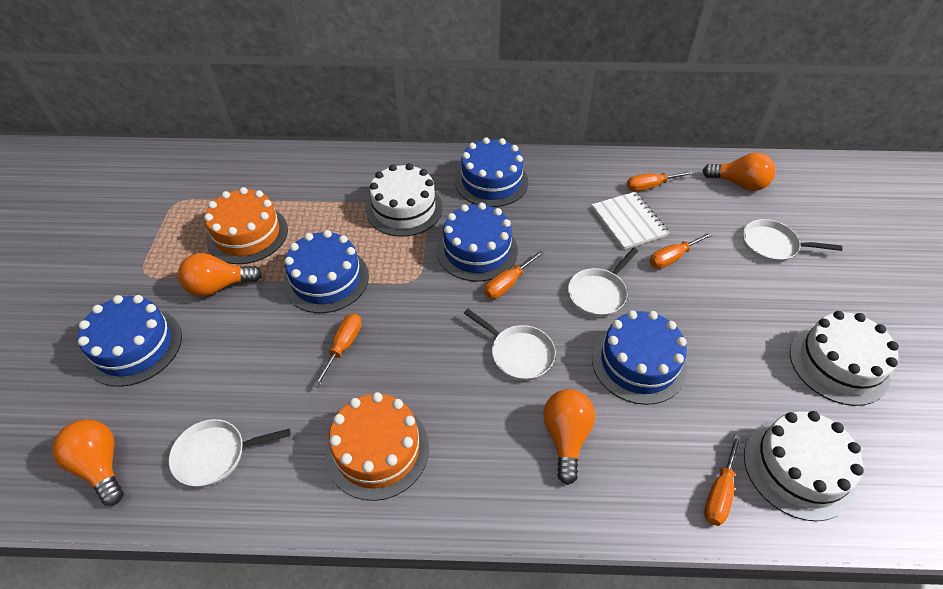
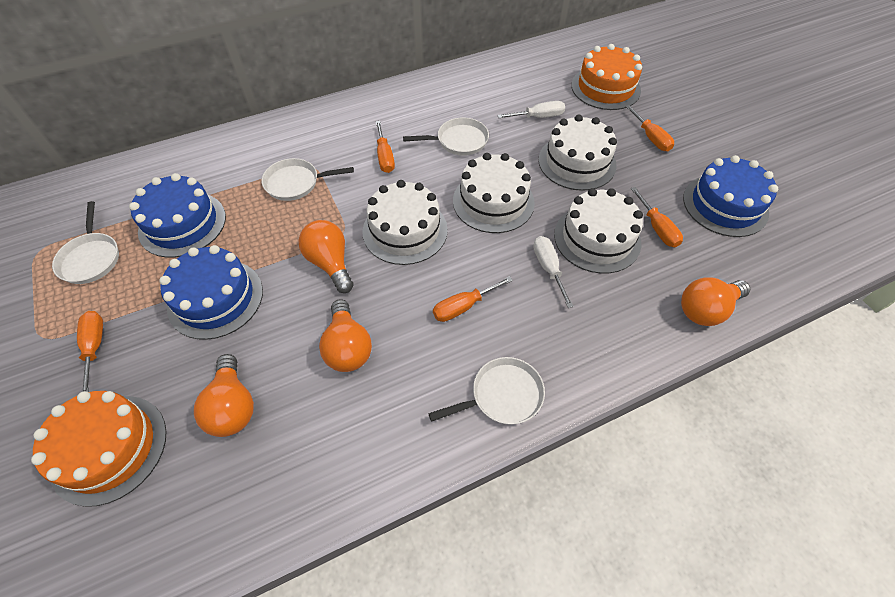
blue cake: [78,295,182,387] [284,230,369,313] [437,203,518,282] [455,137,528,207] [592,310,687,405] = 5 -> [129,173,226,258] [159,245,263,340] [683,155,778,237] = 3
white cake: [366,163,443,237] [744,411,864,521] [790,311,899,406] = 3 -> [362,180,448,265] [453,153,535,233] [539,114,617,191] [554,188,643,274] = 4
white notebook: [592,192,669,250] = 1 -> none = 0
white screwdriver: none = 0 -> [497,101,565,118] [533,236,574,308] = 2

